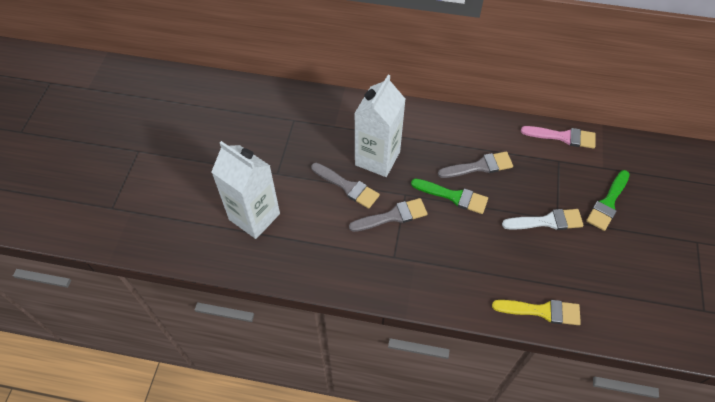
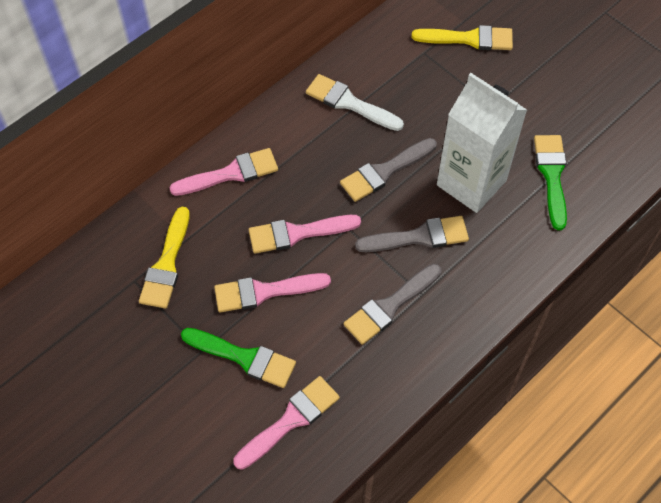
pink brush: [521,126,596,149] = 1 -> [170,148,278,196] [214,273,331,312] [234,376,340,470] [249,215,361,254] = 4
white carton: [211,141,280,239] [354,75,406,177] = 2 -> [437,73,527,213] = 1
yellow brush: [492,300,581,325] = 1 -> [139,207,190,309] [412,25,513,50] = 2

